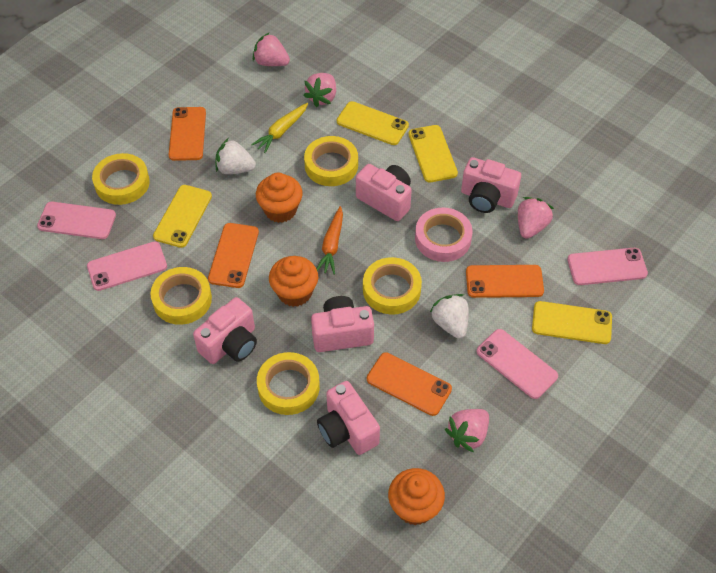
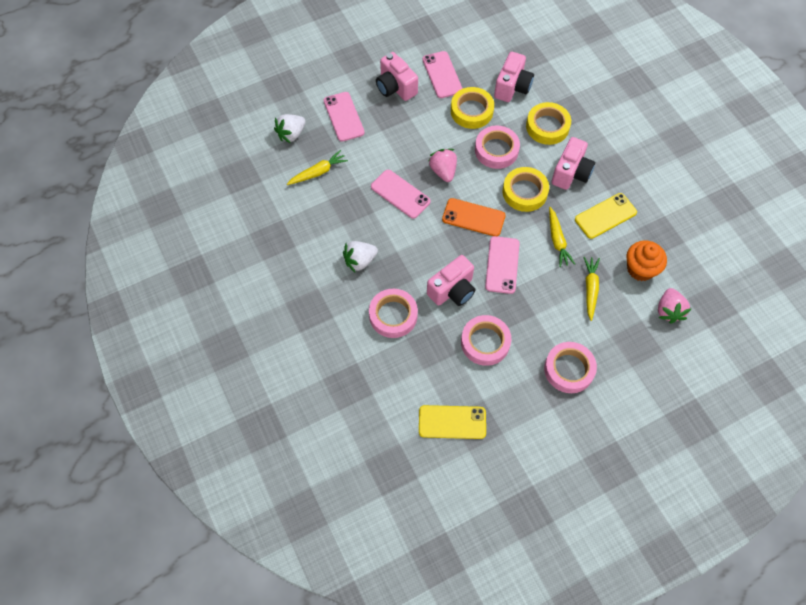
orange carrot: [317,206,343,275] = 1 -> none = 0
orange cupcake: [256,173,303,223] [269,256,318,307] [388,468,445,525] = 3 -> [626,240,667,281] = 1
orange phone: [169,107,206,161] [208,223,259,288] [367,352,452,416] [466,265,544,298] = 4 -> [442,198,506,236] = 1
pink camera: [193,297,257,364] [311,296,374,352] [317,381,380,455] [356,164,412,221] [461,157,521,213] = 5 -> [376,52,418,101] [427,255,476,306] [494,52,534,102] [551,137,595,190] = 4
pink strawberry: [253,32,290,66] [303,73,336,107] [445,409,489,453] [518,197,554,239] = 4 -> [428,149,457,182] [658,288,691,324] = 2
pink tape: [415,208,472,262] = 1 -> [369,289,418,338] [461,315,511,366] [475,126,520,169] [544,342,597,393] = 4
yellow carrot: [251,103,308,153] = 1 -> [287,150,348,185] [549,207,575,267] [583,257,600,321] = 3
yellow phone: [153,185,212,248] [337,101,409,145] [408,125,458,182] [532,301,612,344] = 4 -> [419,405,486,439] [575,193,637,239] = 2
yellow tape: [92,153,150,205] [150,267,212,325] [257,352,320,415] [304,136,358,186] [363,257,422,315] = 5 -> [451,87,494,129] [503,167,549,212] [526,102,571,145] = 3

